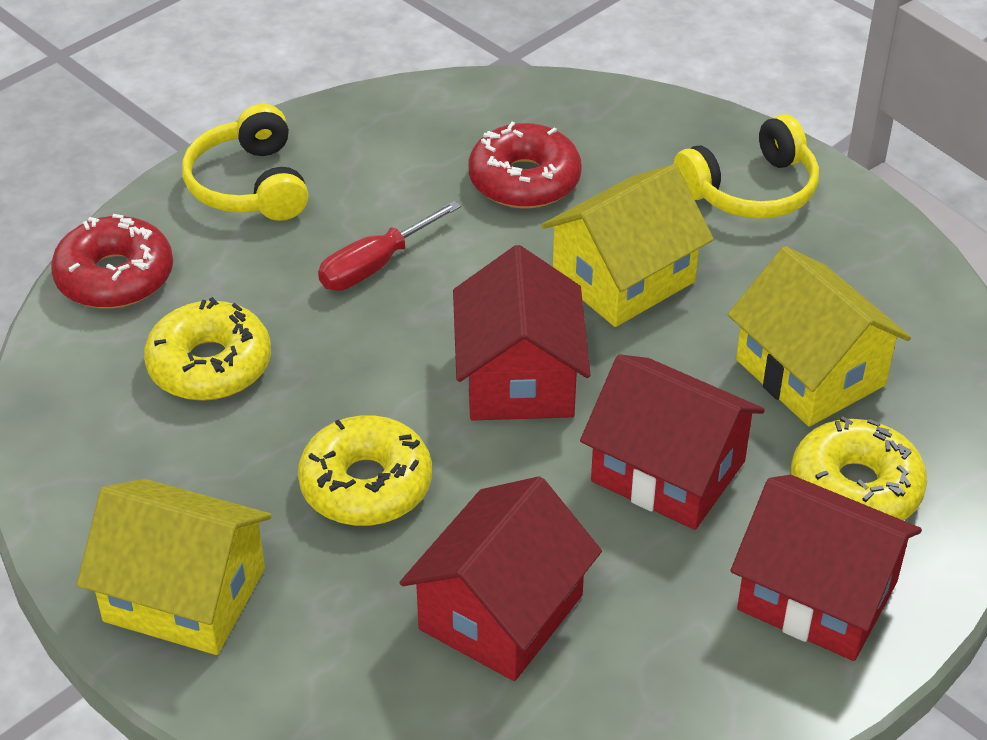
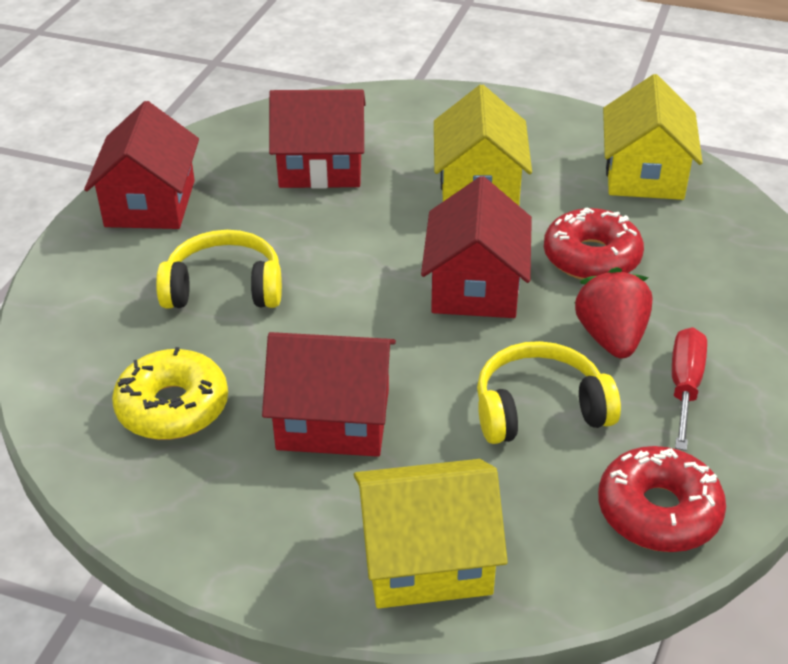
red strawberry: none = 0 -> [574,267,653,359] = 1
yellow donut: [144,297,271,401] [298,415,432,526] [791,416,927,520] = 3 -> [112,347,228,440] = 1

